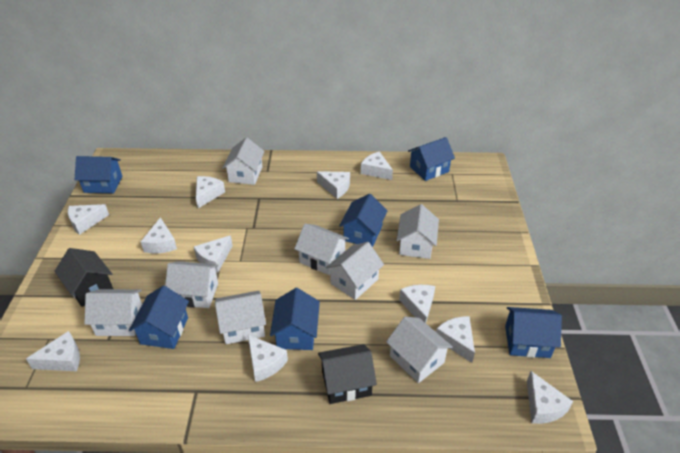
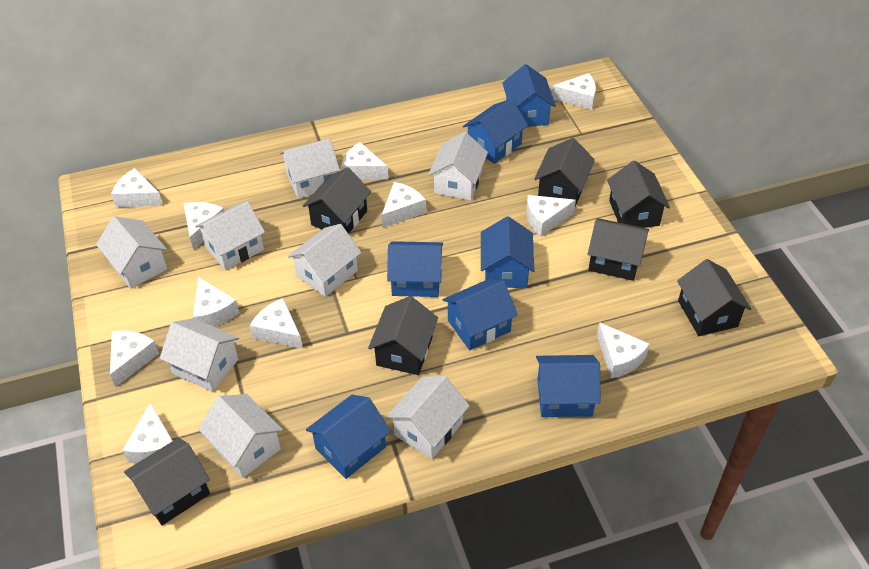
black house: [54,248,113,307] [318,344,377,404] = 2 -> [124,438,210,525] [303,167,371,234] [368,296,438,375] [534,138,595,207] [588,218,649,281] [607,161,670,228] [677,259,751,336] = 7
blue house: [75,156,122,193] [129,285,189,349] [270,288,320,350] [339,194,387,247] [408,137,455,181] [505,307,562,358] = 6 -> [306,395,391,479] [387,241,443,297] [443,279,518,350] [463,99,528,164] [481,216,535,288] [502,64,556,127] [536,355,601,417] = 7

